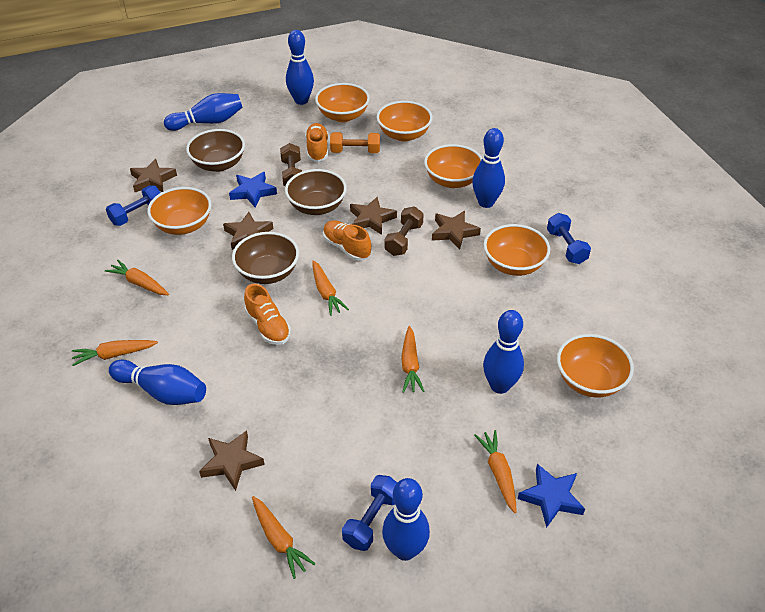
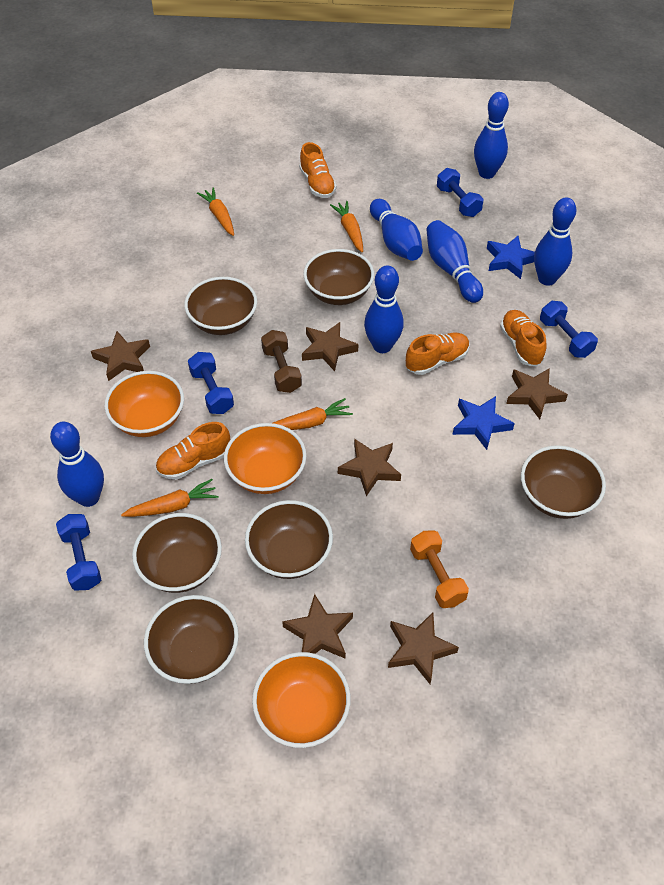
blue dumbbell: [106,185,161,226] [342,475,397,551] [547,213,591,264] = 3 -> [56,514,101,591] [188,352,234,414] [437,168,483,217] [540,301,598,358] = 4
brown bowl: [186,129,245,172] [232,232,299,284] [285,169,347,215] = 3 -> [132,513,222,593] [144,595,239,684] [184,277,257,335] [245,500,333,579] [303,249,374,305] [521,445,606,519] = 6
brown dumbbell: [280,143,302,186] [385,206,424,256] = 2 -> [261,330,302,393] = 1
brown star: [130,159,177,192] [199,430,265,491] [223,212,273,250] [350,197,397,235] [432,211,481,250] = 5 -> [91,331,150,381] [282,594,353,659] [302,322,358,371] [338,439,401,496] [388,613,459,684] [506,368,568,419] = 6
orange bowl: [147,187,212,235] [315,83,370,122] [377,101,432,142] [424,144,482,188] [484,224,550,276] [557,334,634,397] = 6 -> [104,371,184,437] [224,423,307,494] [252,652,351,748] = 3
orange carrot: [72,340,158,366] [105,260,169,295] [252,496,316,579] [312,260,349,316] [401,326,424,393] [474,430,517,513] = 6 -> [121,479,218,517] [197,187,234,236] [273,398,353,430] [330,201,363,252] = 4
orange shoe: [244,284,291,345] [305,123,328,162] [323,220,371,261] = 3 -> [156,422,230,480] [299,142,336,198] [406,333,470,375] [500,310,547,366] = 4

